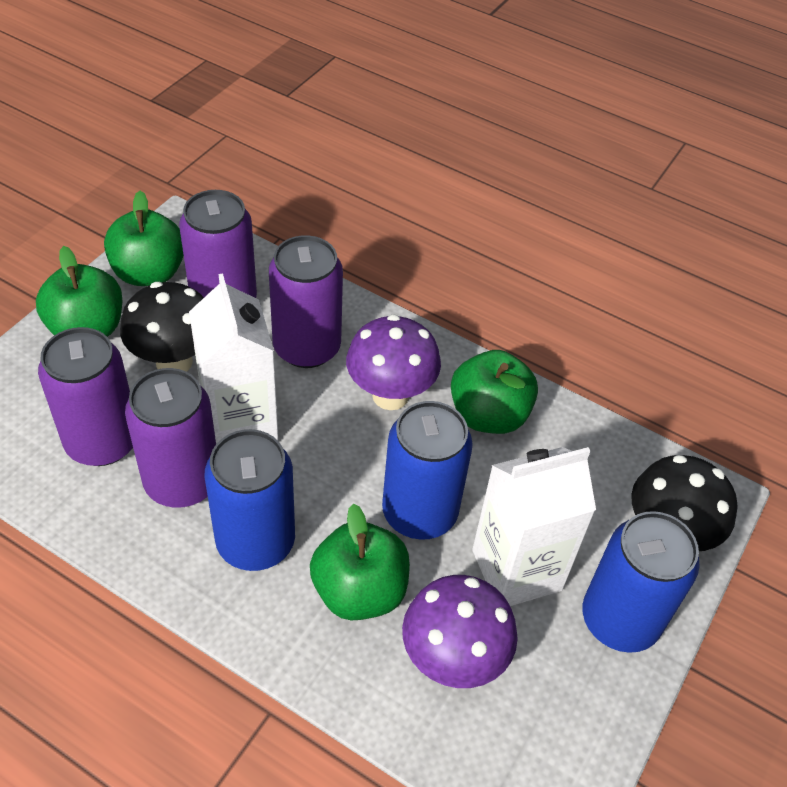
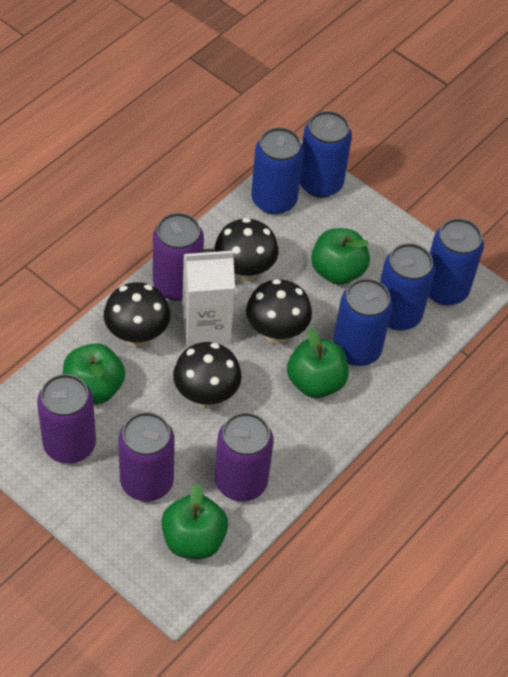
black mushroom: [120,282,204,372] [631,455,737,551] = 2 -> [104,282,170,347] [173,342,242,407] [214,218,278,282] [246,279,312,344] = 4
blue can: [204,429,295,571] [382,401,473,540] [583,511,700,653] = 3 -> [251,127,304,215] [300,111,352,198] [333,278,393,366] [380,243,435,331] [428,218,484,305] = 5
purple mushroom: [346,314,441,410] [402,575,518,688] = 2 -> none = 0
white carton: [189,274,279,444] [472,447,596,606] = 2 -> [182,249,235,347] = 1

